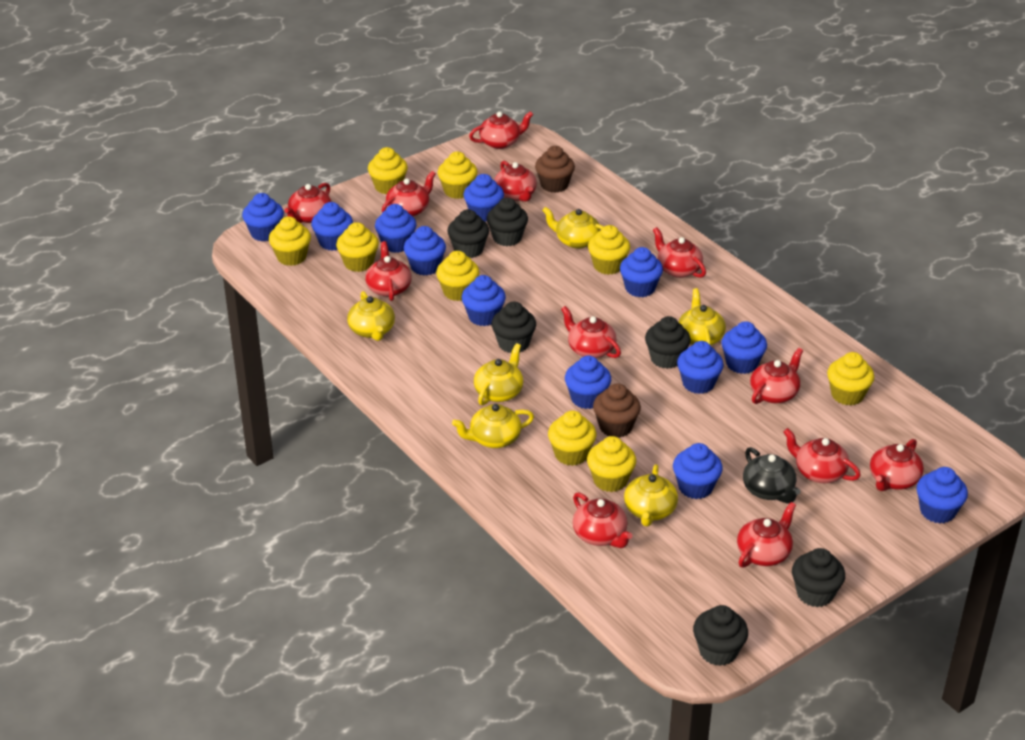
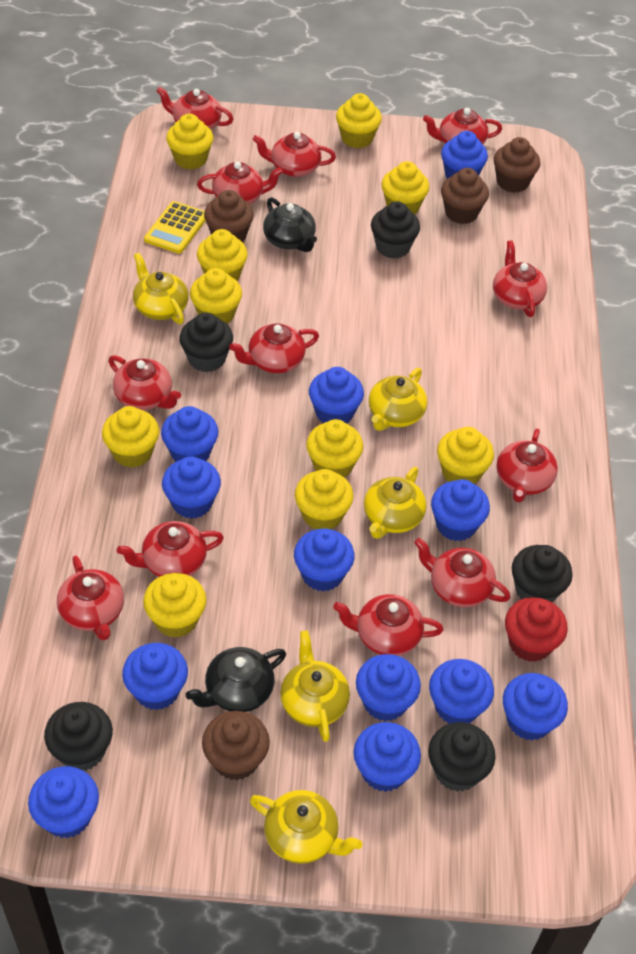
black cupcake: [447,209,489,258] [487,198,528,246] [491,302,536,353] [645,316,691,369] [693,605,748,666] [792,548,845,607] = 6 -> [44,702,113,771] [179,313,233,372] [371,201,420,259] [428,722,496,791] [512,545,573,603] = 5
black teapot: [743,447,800,504] = 1 -> [185,647,286,712] [263,197,317,252] = 2
brown cupcake: [535,146,575,193] [593,383,641,438] = 2 -> [202,711,270,780] [204,190,254,242] [441,168,489,224] [494,137,540,193] = 4
red cupcake: none = 0 -> [505,597,568,662] = 1
yellow calculator: none = 0 -> [144,201,206,253] = 1
yellow cupcake: [269,216,311,266] [336,222,379,272] [368,147,408,194] [436,251,480,301] [438,152,478,199] [548,411,596,466] [587,436,636,492] [588,225,630,275] [827,352,874,406] = 9 -> [102,406,159,468] [143,573,206,638] [166,114,213,169] [190,268,242,324] [197,229,248,281] [295,469,354,530] [306,419,363,477] [336,93,382,148] [381,161,429,215] [437,427,494,484] = 10
yellow teapot: [347,291,395,341] [452,404,534,448] [474,343,523,405] [542,207,604,249] [624,464,678,526] [679,288,726,345] = 6 -> [133,253,189,324] [250,790,362,864] [280,630,350,742] [364,467,426,539] [369,368,427,431] = 5

